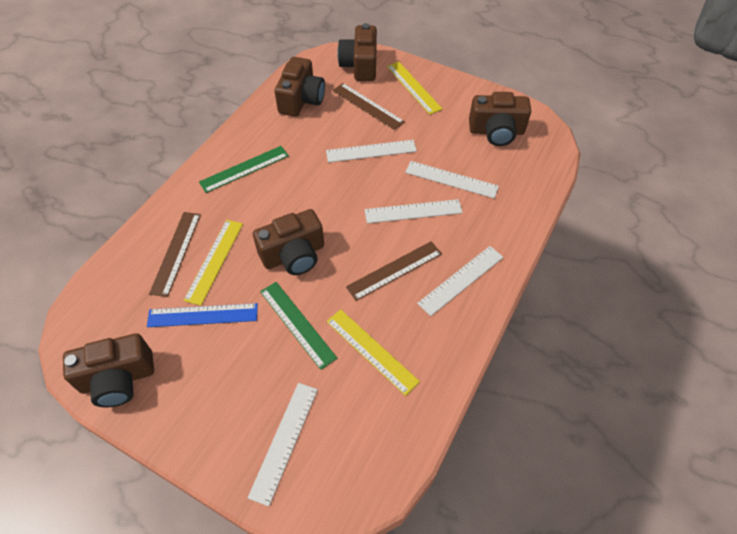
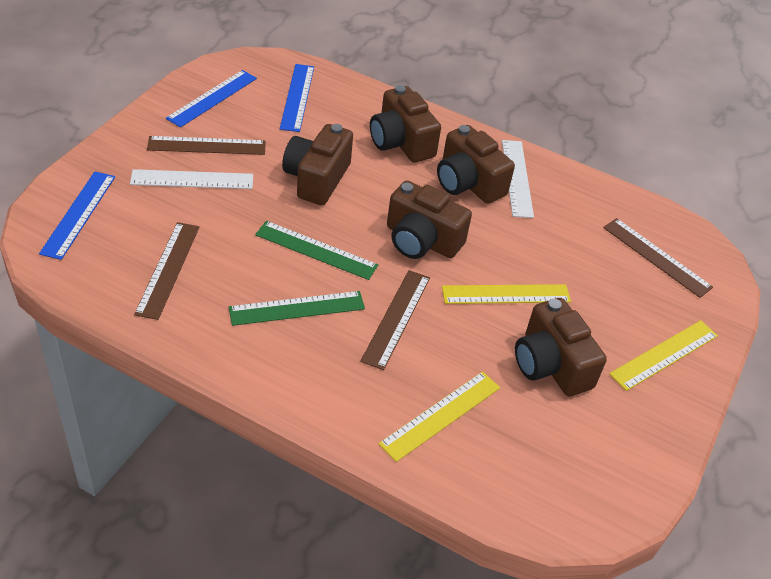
blue ruler: [147,303,258,327] = 1 -> [39,171,115,260] [166,70,257,128] [280,64,314,132] = 3
brown ruler: [149,212,201,297] [333,83,405,130] [346,241,442,301] = 3 -> [134,222,199,320] [147,136,266,155] [360,270,430,370] [603,218,713,298] = 4
white ruler: [248,383,318,506] [326,140,417,163] [365,199,463,223] [405,161,499,199] [417,246,503,316] = 5 -> [130,169,253,189] [502,140,534,218] = 2

